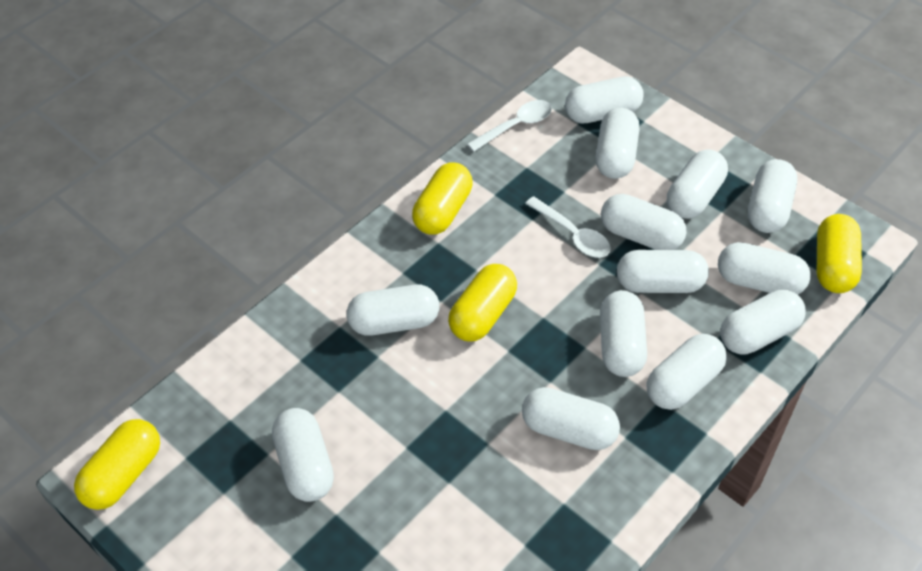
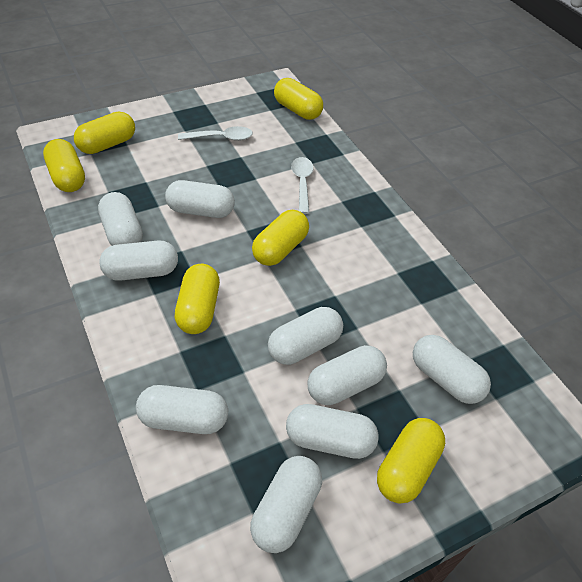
white capsule: [272,408,334,502] [347,285,439,336] [522,387,620,450] [565,76,644,124] [596,108,639,179] [600,290,647,377] [601,194,687,250] [617,250,709,293] [647,334,727,410] [667,149,728,219] [718,242,811,295] [720,290,806,355] [748,159,797,233] = 13 -> [98,192,143,246] [99,241,178,281] [136,385,228,434] [165,180,235,218] [250,456,322,553] [268,307,343,365] [286,404,379,459] [307,345,387,405] [413,335,491,404] = 9
yellow capsule: [74,419,160,510] [412,162,473,235] [448,264,517,341] [817,214,862,293] = 4 -> [43,139,85,192] [74,112,135,154] [175,264,220,334] [252,210,309,266] [274,78,323,120] [377,418,445,504] = 6

